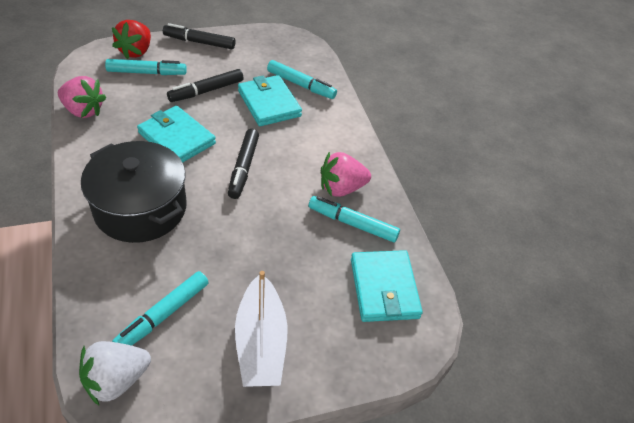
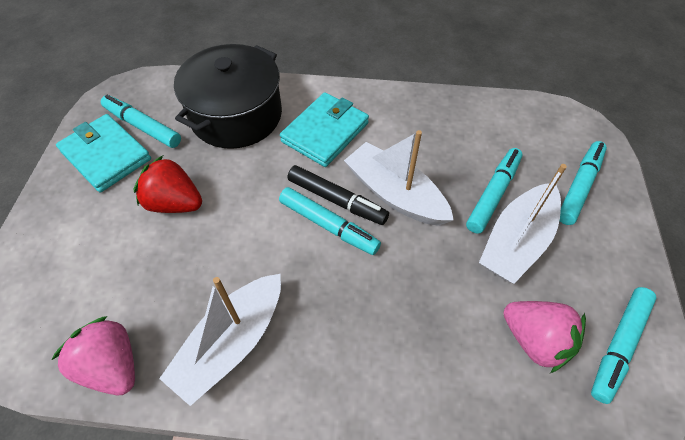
black marker: [163,23,236,49] [167,69,244,102] [228,129,259,199] = 3 -> [288,165,389,225] = 1
turquoise marker: [105,59,187,75] [112,271,209,346] [267,60,337,99] [309,196,400,242] = 4 -> [101,95,181,148] [279,187,381,255] [466,148,523,234] [560,141,607,225] [591,287,657,404] = 5
turquoise wallet: [137,106,216,163] [238,75,302,126] [351,250,423,322] = 3 -> [56,114,151,192] [280,92,369,167] = 2
white boat: [235,271,288,387] = 1 -> [159,274,281,406] [344,130,454,226] [479,164,567,284] = 3
white strawberry: [79,341,151,405] = 1 -> none = 0

